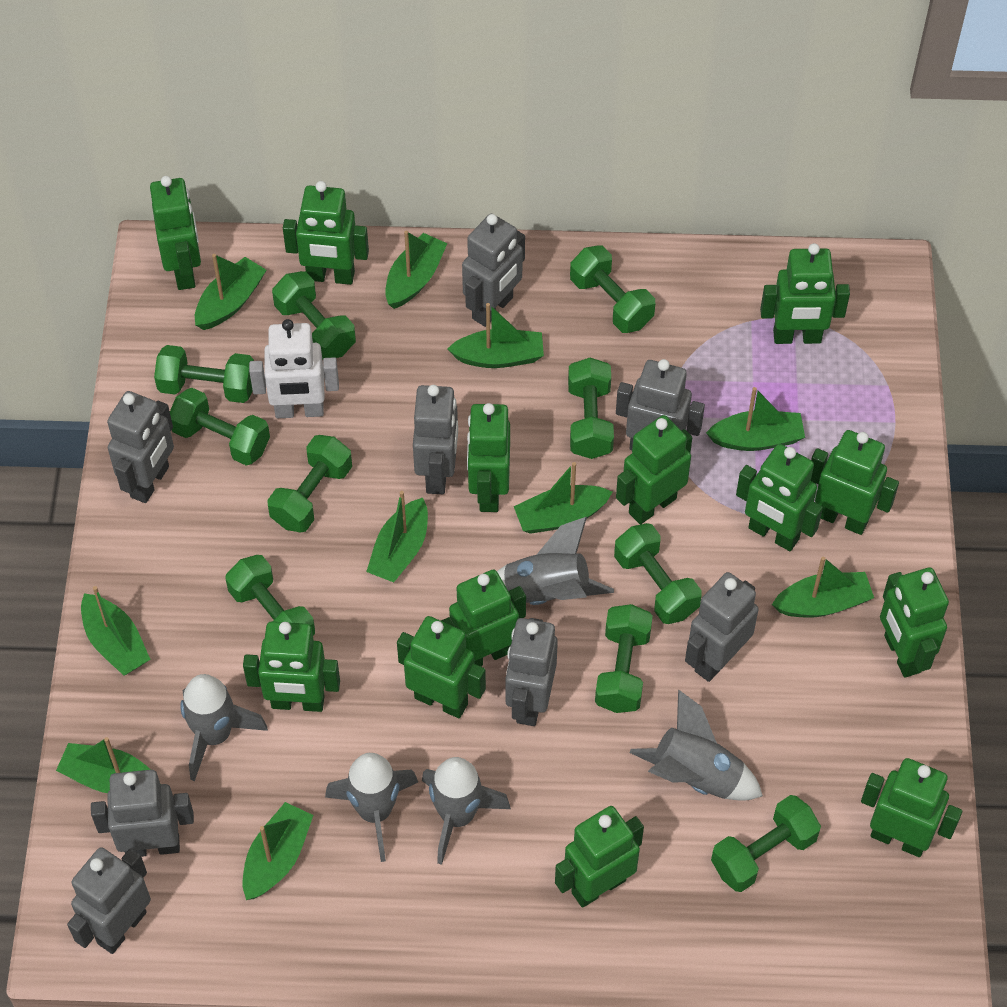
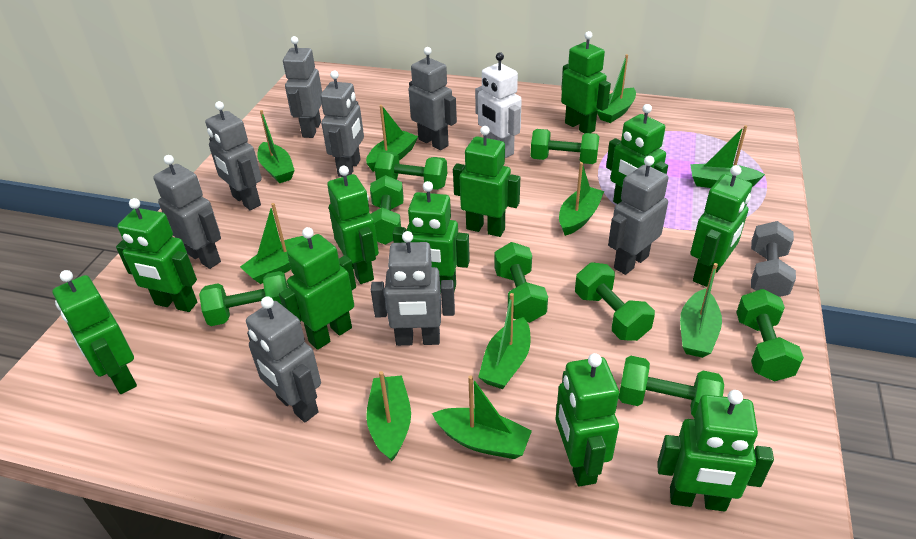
green dumbbell: [154,345,254,403] [170,388,270,466] [225,555,315,636] [267,435,352,533] [272,271,356,360] [568,358,614,459] [570,245,655,333] [595,604,653,713] [614,523,702,624] [711,795,821,892] = 10 -> [199,271,288,326] [370,175,404,245] [374,151,447,190] [494,242,548,323] [531,129,599,164] [575,262,655,341] [618,356,724,417] [736,289,804,381] = 8
green robot: [150,176,201,290] [243,622,340,712] [283,181,369,285] [397,616,486,718] [441,570,526,666] [467,403,510,512] [555,806,644,908] [616,415,692,524] [736,444,823,551] [760,243,850,344] [811,430,899,535] [861,758,962,857] [880,567,949,678] = 13 -> [52,270,137,394] [116,198,197,312] [279,227,356,350] [327,166,379,284] [393,181,470,291] [453,126,520,237] [556,353,619,487] [561,31,611,133] [606,104,668,204] [657,390,774,512] [690,165,752,287] = 11
grey dumbbell: none = 0 -> [751,221,796,297] = 1
grey rocket: [180,674,268,781] [325,753,418,862] [422,757,511,865] [497,517,614,605] [629,689,763,801] = 5 -> none = 0

